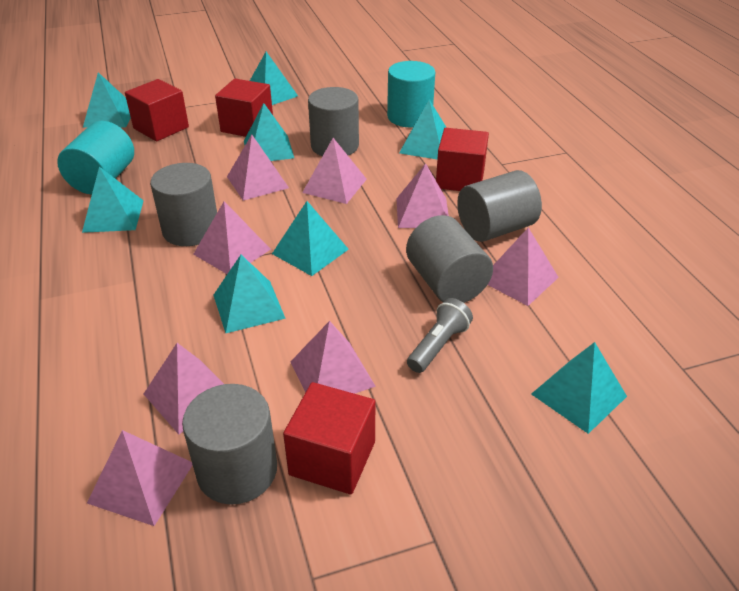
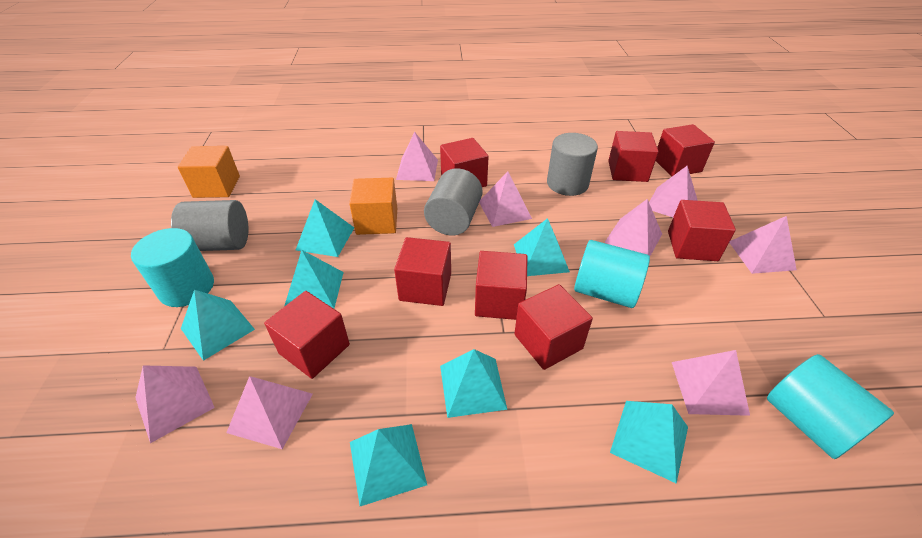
grey cylinder: [150,163,217,246] [182,384,277,504] [308,87,359,156] [406,215,493,303] [457,170,542,242] = 5 -> [171,200,248,251] [424,168,482,236] [547,133,598,196] = 3
grey flashlight: [407,298,473,373] = 1 -> none = 0
orange cube: none = 0 -> [178,146,240,198] [349,178,397,235] = 2
red cube: [125,79,189,141] [215,79,273,137] [283,382,375,495] [436,128,489,191] = 4 -> [264,291,350,379] [394,237,451,306] [440,138,489,187] [475,251,527,320] [514,284,593,370] [608,131,659,182] [656,124,715,177] [668,200,736,261] = 8
turquoise cylinder: [57,121,134,195] [387,61,435,128] = 2 -> [131,228,214,307] [574,240,650,308] [767,354,894,459] = 3
turquoise pyramid: [82,167,144,233] [83,72,131,128] [213,255,286,333] [244,103,294,161] [250,52,298,105] [272,201,349,276] [399,99,447,159] [531,342,627,434] = 8 -> [181,290,255,361] [284,250,344,309] [296,199,354,257] [350,424,427,506] [440,349,507,418] [514,218,570,276] [610,401,688,484] = 7

